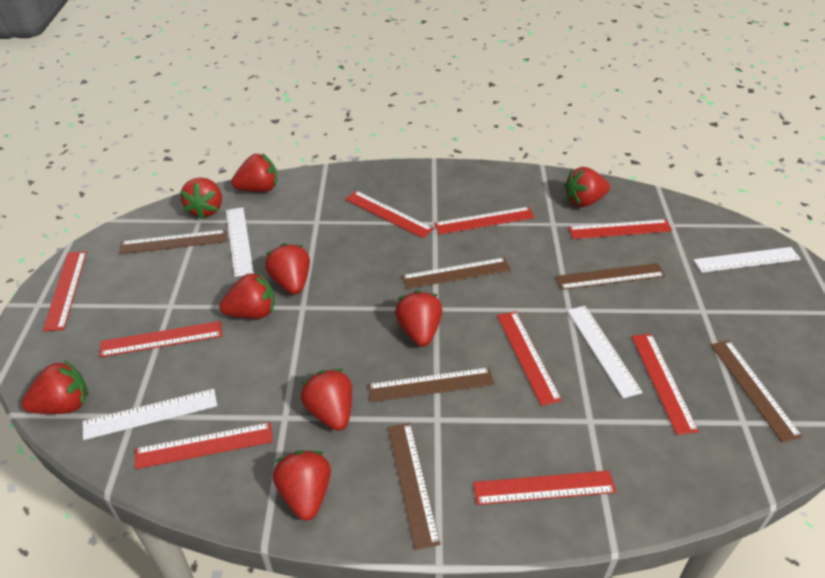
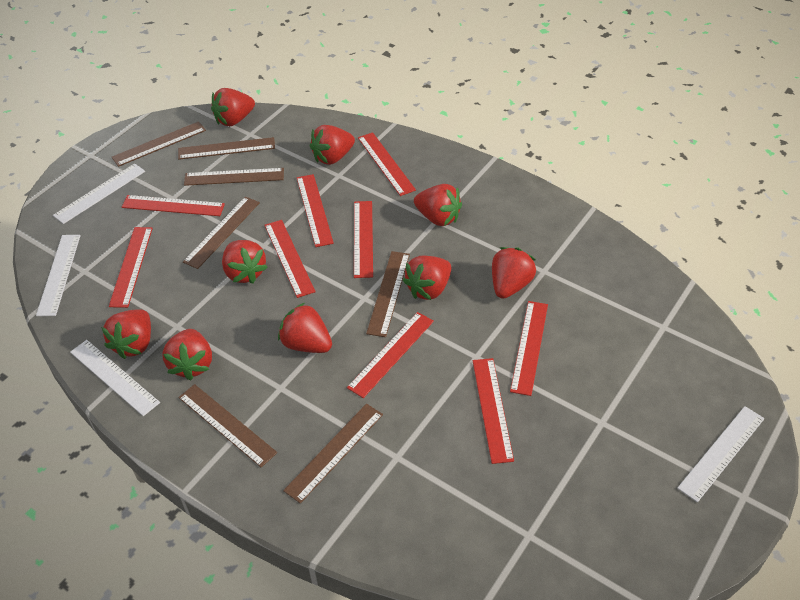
brown ruler: [119,230,226,254] [368,367,494,402] [388,423,440,550] [402,258,511,289] [555,263,665,290] [711,340,803,443] = 6 -> [112,121,206,167] [178,137,275,160] [178,384,277,467] [183,197,260,269] [184,168,284,186] [283,403,383,504] [366,251,410,337] = 7

